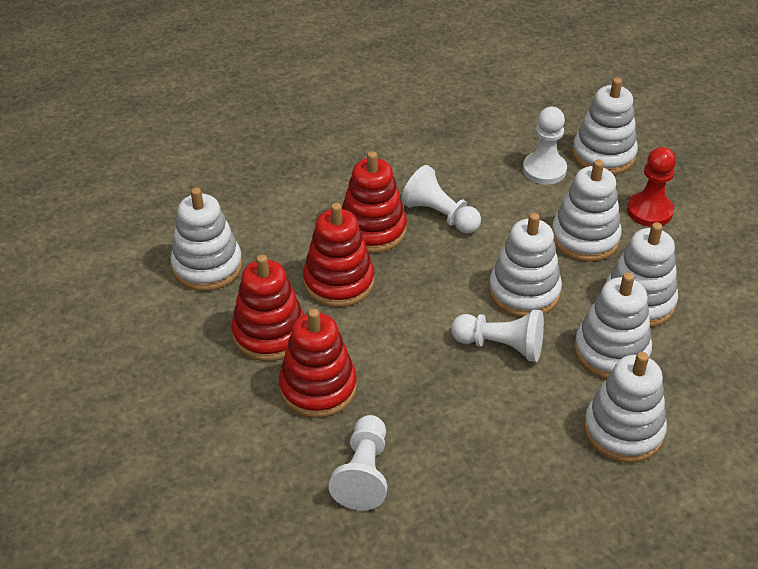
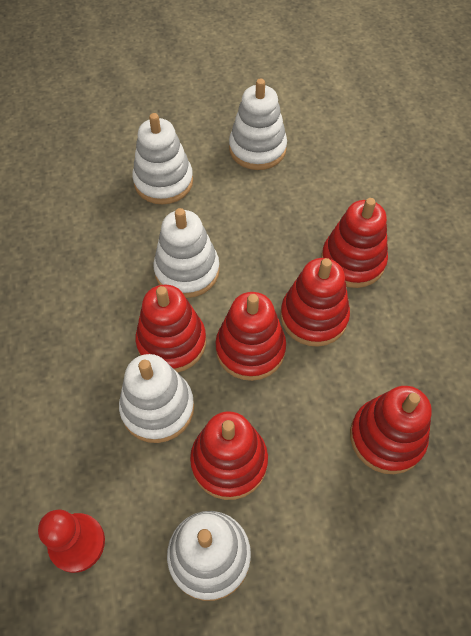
red stacking toy: [231,254,305,361] [279,309,357,418] [303,203,374,307] [342,151,407,253] = 4 -> [136,285,206,373] [190,411,268,500] [215,292,286,381] [280,258,350,347] [321,198,388,288] [350,386,432,474] = 6
white pawn: [329,415,387,510] [401,165,481,233] [451,310,544,362] [523,107,567,184] = 4 -> none = 0
white stacking toy: [171,187,243,291] [489,213,562,317] [552,159,622,262] [572,78,638,175] [574,273,652,379] [584,352,667,463] [605,222,678,327] = 7 -> [119,354,194,443] [132,113,193,204] [153,208,220,298] [167,511,251,601] [229,78,287,170] = 5

